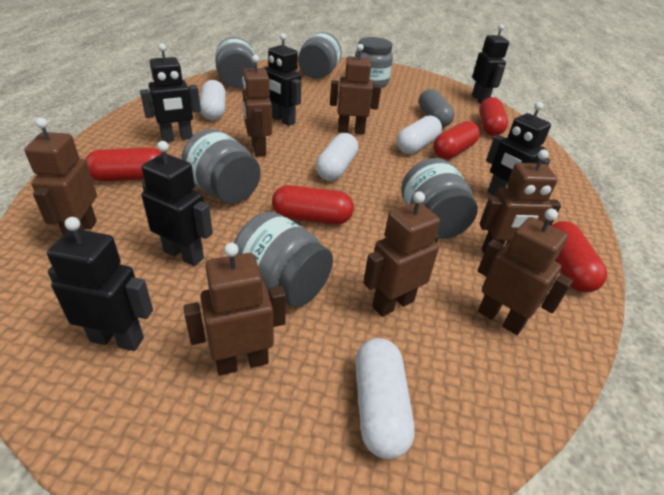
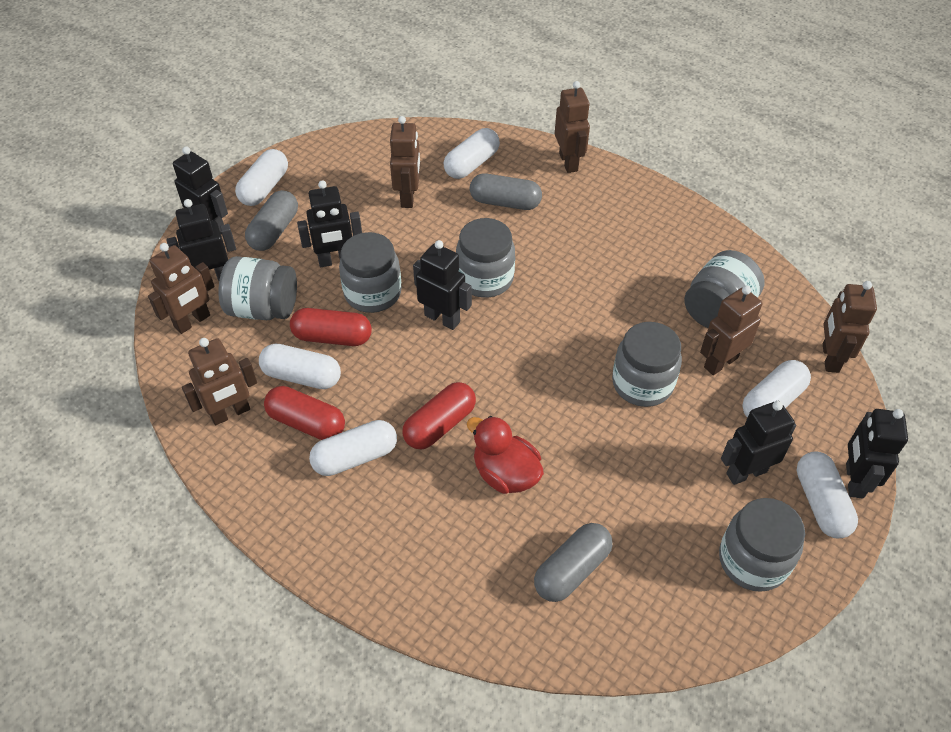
brown robot: [24,118,97,235] [183,243,286,376] [242,55,272,157] [330,44,381,134] [363,191,440,317] [478,209,573,335] [480,149,561,253] = 7 -> [148,243,214,334] [182,338,257,425] [390,116,420,208] [555,81,590,173] [700,286,762,375] [823,281,877,373] = 6
grey capsule: [419,89,455,127] = 1 -> [245,190,298,251] [470,173,542,210] [534,523,613,602] = 3
red capsule: [85,147,162,182] [272,185,354,224] [433,121,480,159] [479,97,508,136] [552,221,607,292] = 5 -> [264,386,345,440] [290,308,372,346] [402,382,476,450] = 3
red duck: none = 0 -> [467,416,544,494] = 1
white capsule: [200,80,226,120] [316,133,358,181] [355,338,415,459] [396,115,442,154] = 4 -> [235,149,288,206] [259,344,341,389] [309,420,397,476] [444,128,500,179] [742,360,811,418] [797,451,858,538] = 6

